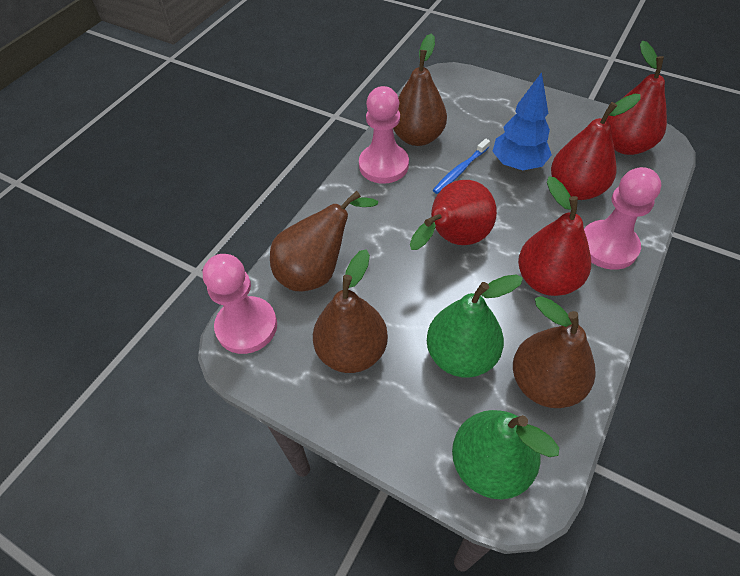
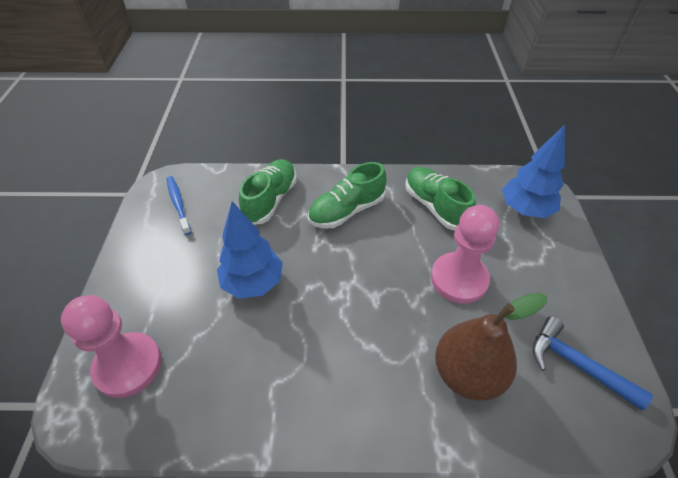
blue hammer: none = 0 -> [532,316,653,410] = 1
blue tree: [492,72,552,170] = 1 -> [217,201,283,299] [502,125,565,218] = 2
brown pear: [270,191,378,291] [313,249,388,373] [393,33,447,146] [513,296,595,408] = 4 -> [435,293,547,401] = 1
green pear: [427,274,523,378] [452,410,559,499] = 2 -> none = 0
green shoe: none = 0 -> [239,159,297,225] [308,162,386,228] [405,167,476,230] = 3
pink pawn: [203,254,277,354] [359,86,409,184] [584,167,661,270] = 3 -> [61,295,162,398] [431,205,499,304] = 2
red pear: [410,180,497,250] [518,177,591,296] [551,94,641,200] [606,40,667,155] = 4 -> none = 0

